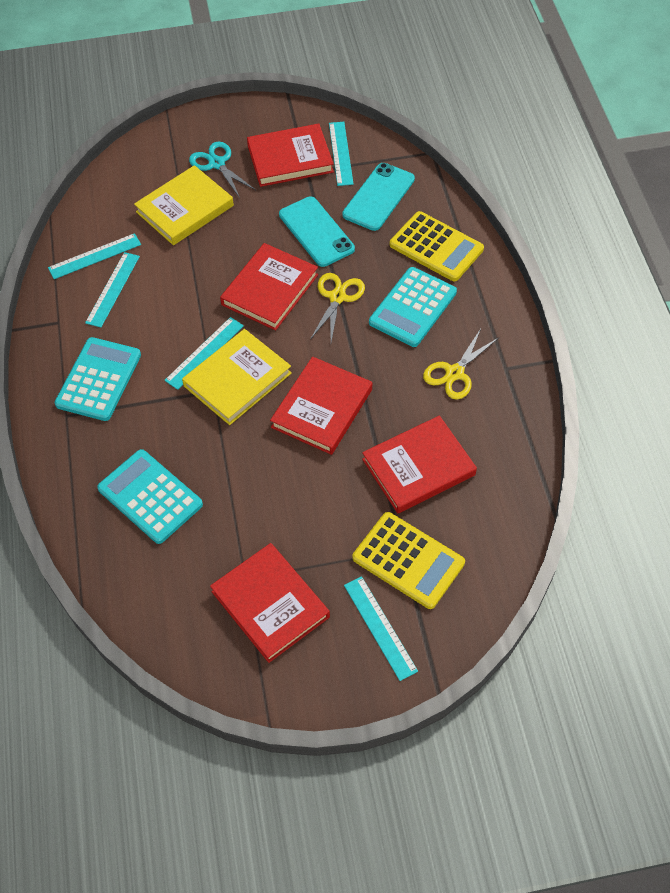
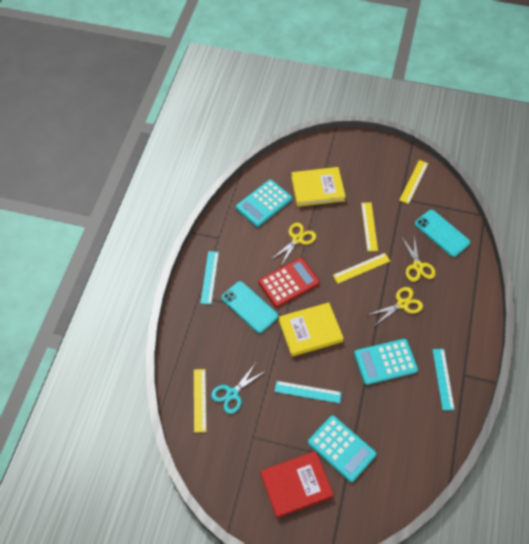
red book: [210,543,330,663] [220,243,318,331] [247,124,334,187] [270,357,372,455] [362,415,477,513] = 5 -> [261,451,334,518] = 1
red calculator: none = 0 -> [258,258,320,307] = 1
turquoise ruler: [48,233,141,279] [85,252,140,328] [164,317,244,390] [329,122,354,186] [344,576,418,681] = 5 -> [200,251,219,304] [275,381,342,403] [432,349,455,410] = 3
yellow calculator: [353,512,465,609] [390,211,484,281] = 2 -> none = 0
yellow ruler: none = 0 -> [194,369,206,433] [333,253,390,284] [361,202,378,251] [399,160,428,204] = 4
yellow scissors: [310,273,365,342] [423,329,498,400] = 2 -> [272,223,316,266] [368,287,423,325] [402,235,436,282] = 3

